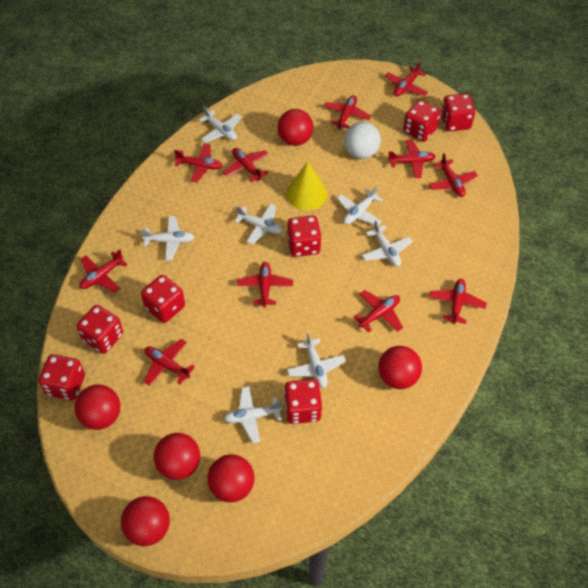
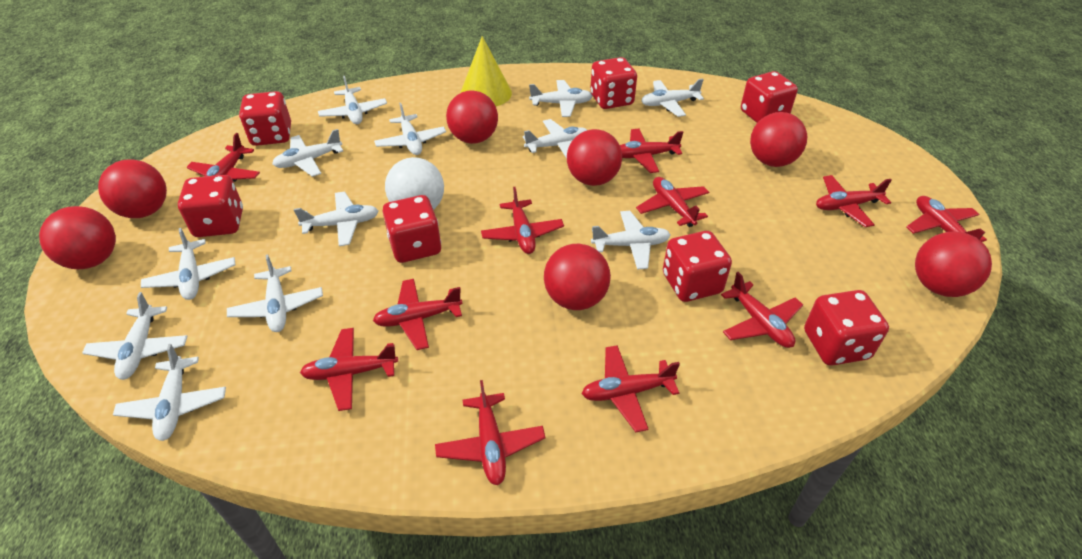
red ball: [75,385,120,430] [121,496,170,546] [154,433,200,480] [207,454,255,502] [277,109,313,146] [378,346,422,389] = 6 -> [39,206,116,269] [98,159,167,218] [446,91,498,144] [544,244,611,310] [567,129,622,186] [750,112,807,167] [915,232,992,297] = 7
white plane: [141,216,194,260] [199,106,241,143] [224,386,282,443] [234,203,283,244] [287,333,346,388] [337,185,383,225] [362,220,413,266] = 7 -> [82,292,187,380] [113,344,226,441] [141,228,235,300] [227,254,323,332] [272,129,343,177] [294,192,378,246] [318,76,387,124] [374,103,446,155] [523,119,587,159] [529,80,593,117] [591,211,670,270] [641,79,704,117] = 12

